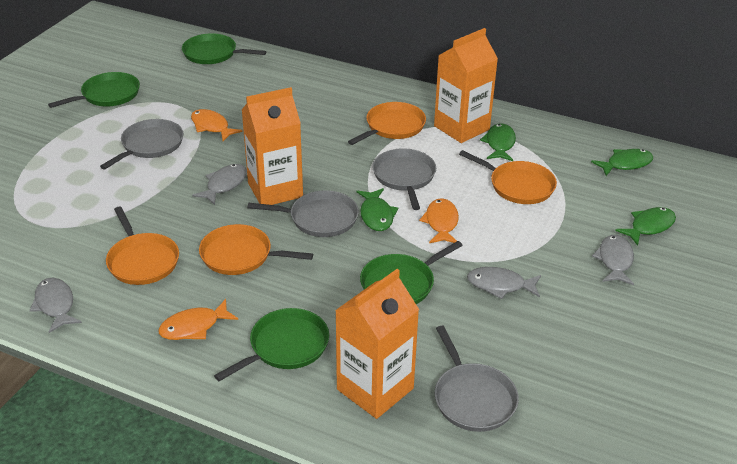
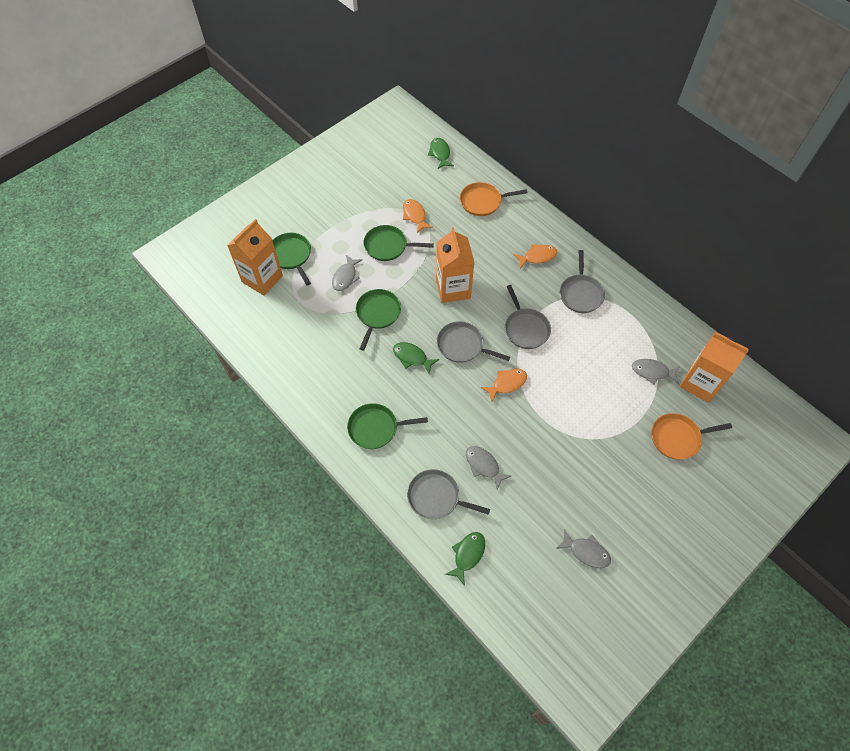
green fish: [357,188,398,231] [480,123,516,161] [591,149,653,176] [615,207,676,246] = 4 -> [393,342,439,374] [428,138,454,169] [445,532,485,586] = 3
orange pan: [106,206,179,285] [199,224,313,275] [348,102,426,145] [459,150,557,204] = 4 -> [460,182,527,216] [652,413,732,460] = 2

